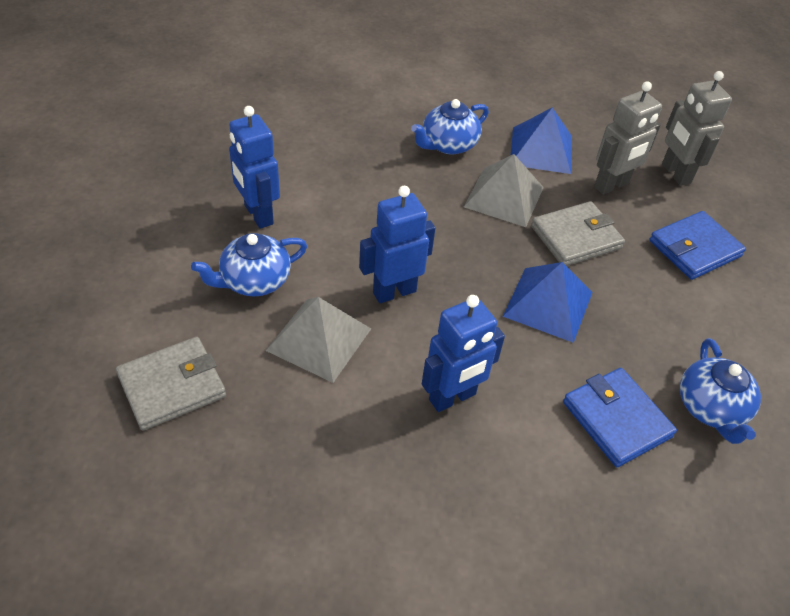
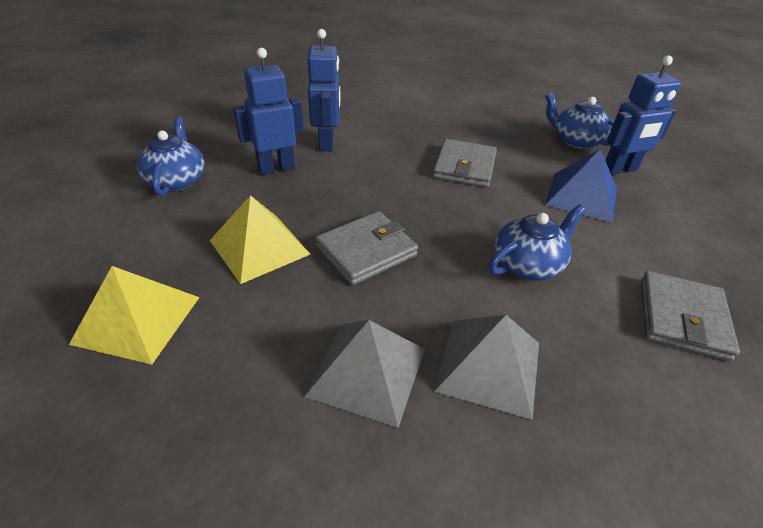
blue pyramid: [503,262,593,343] [510,107,572,174] = 2 -> [545,149,617,223] = 1
blue wallet: [563,368,677,467] [649,211,746,280] = 2 -> none = 0
grey robot: [594,81,662,195] [662,71,732,186] = 2 -> none = 0
grey wallet: [116,337,226,431] [531,201,625,266] = 2 -> [315,211,418,285] [433,139,497,188] [641,271,740,361] = 3
yellow pyramid: none = 0 -> [69,266,200,365] [210,195,310,284] = 2

